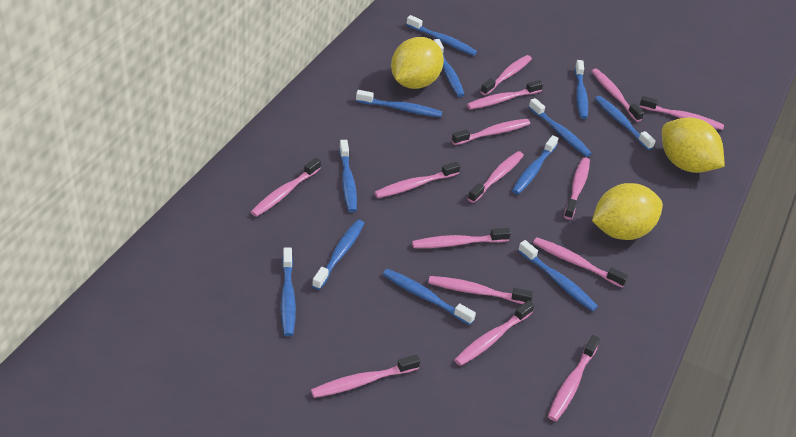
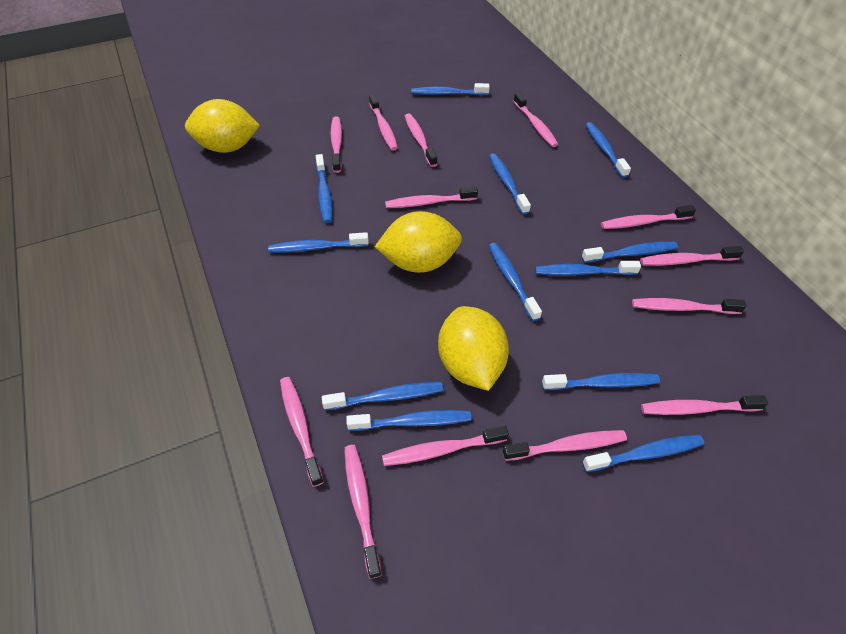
pink toothbrush: [251,158,321,217] [311,355,420,398] [374,162,460,198] [412,228,511,248] [428,276,533,304] [452,119,530,145] [454,300,534,366] [467,80,543,109] [468,151,524,203] [480,55,532,95] [533,237,628,288] [548,335,600,421] [564,157,590,220] [591,68,644,122] [640,96,724,130] = 15 -> [280,377,324,487] [330,117,342,173] [344,445,382,579] [369,94,398,151] [382,426,509,466] [385,186,478,208] [405,114,437,167] [503,430,627,461] [513,93,559,147] [601,205,696,229] [632,298,746,314] [640,246,744,266] [641,395,768,415] = 13

